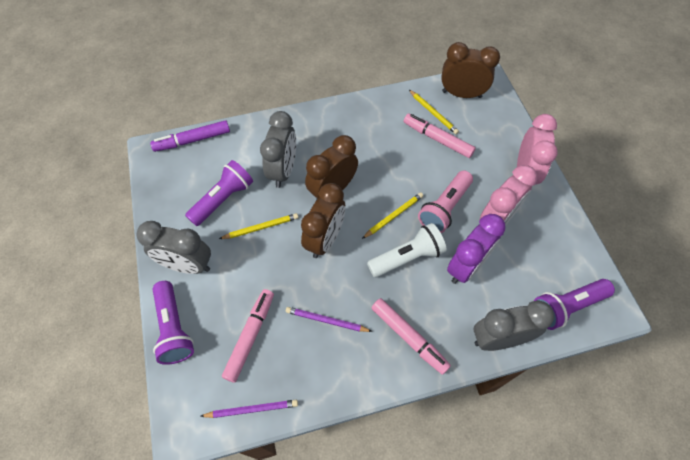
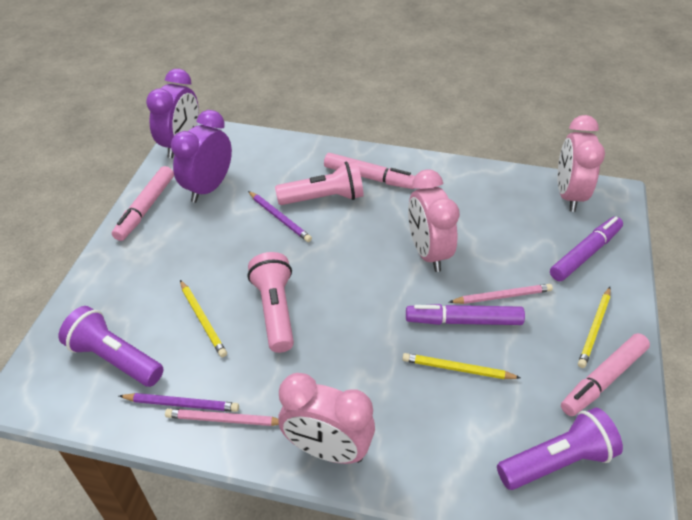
brown clock: [301,183,345,258] [305,135,358,200] [441,42,500,98] = 3 -> none = 0
grey clock: [136,221,211,274] [260,111,296,188] [474,300,554,351] = 3 -> none = 0
pink clock: [480,165,537,226] [517,114,558,185] = 2 -> [278,373,375,464] [408,170,460,272] [558,115,605,212] = 3
pink flashlight: [418,171,473,233] = 1 -> [248,252,294,353] [275,161,364,205] = 2
pink pencil: none = 0 -> [165,409,279,426] [449,284,553,304] = 2
purple clock: [447,214,506,284] = 1 -> [146,69,199,158] [171,110,232,203] = 2
purple flashlight: [153,281,194,365] [185,160,253,226] [534,279,615,330] = 3 -> [58,306,164,387] [497,408,623,490] = 2
purple marker: [150,120,230,152] = 1 -> [406,304,525,325] [550,217,623,281] = 2
white flashlight: [367,223,447,277] = 1 -> none = 0

